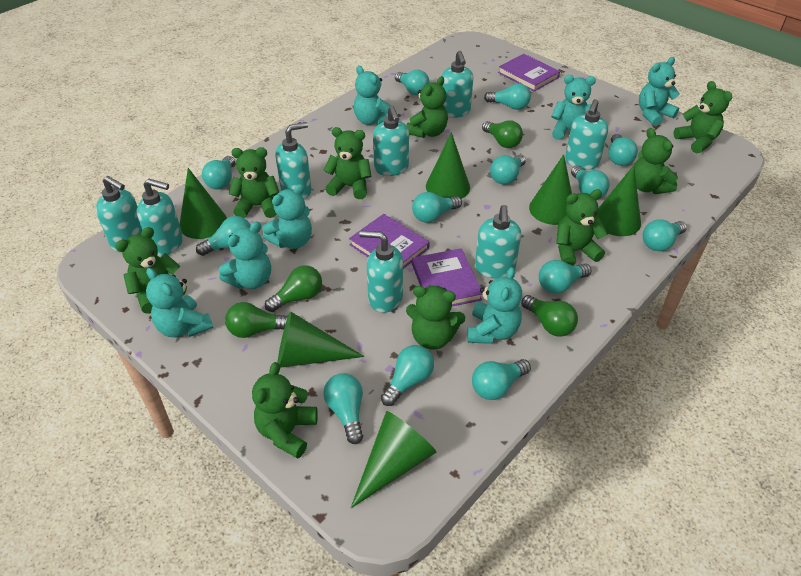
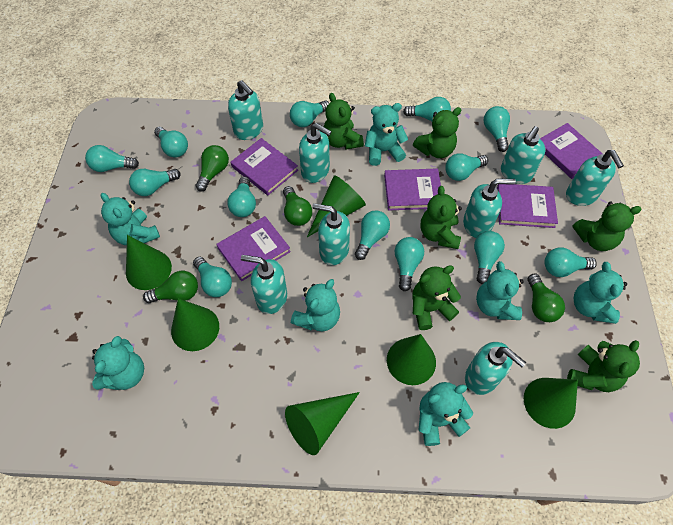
green teddy bear: [115,227,187,314] [228,147,279,218] [252,362,318,459] [324,127,372,199] [406,76,448,138] [406,286,465,349] [556,189,608,265] [634,128,678,194] [674,81,733,154] = 9 -> [324,93,364,150] [413,107,462,158] [413,265,461,330] [421,186,462,249] [567,340,640,392] [572,201,642,251] = 6
purple book: [349,214,430,269] [412,248,482,306] [498,54,560,91] = 3 -> [216,216,291,281] [231,138,298,195] [384,168,441,211] [497,184,558,228] [540,123,603,179] = 5

